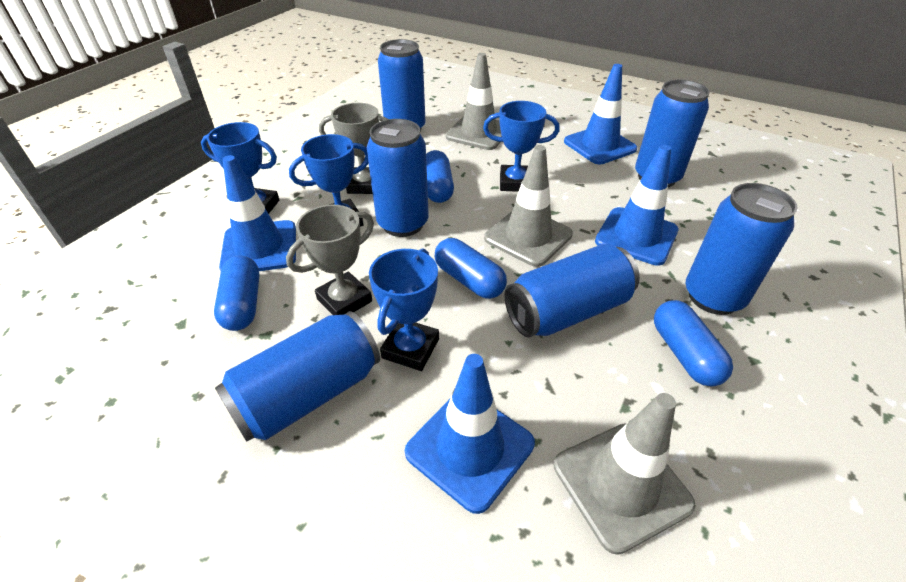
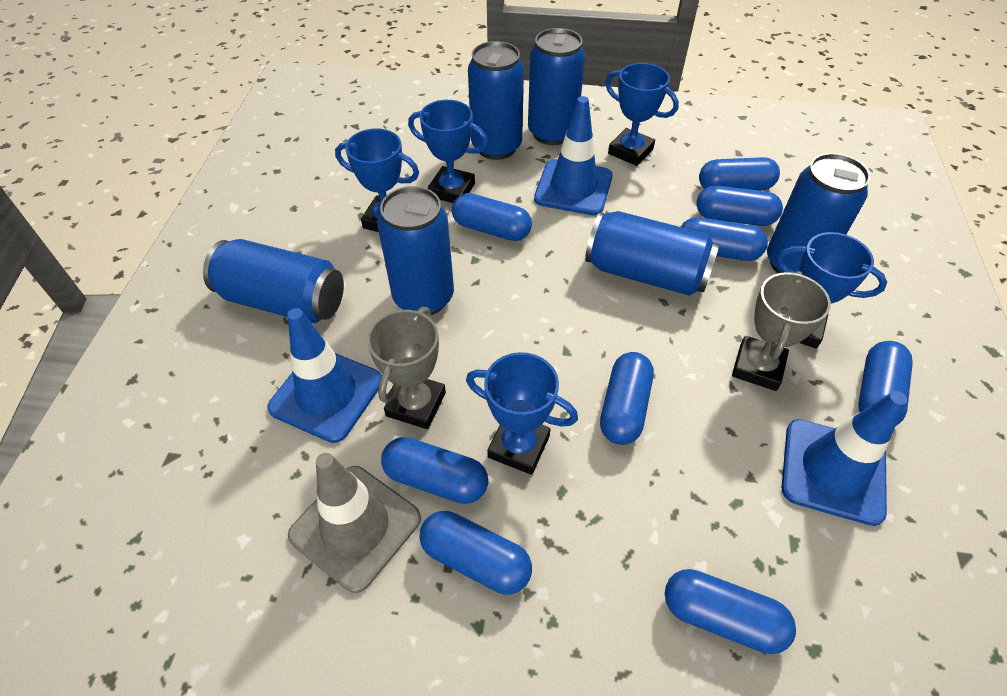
blue capsule: [214,256,260,331] [426,150,454,203] [435,238,507,299] [654,300,733,387] = 4 -> [381,437,488,504] [420,511,532,595] [452,193,532,241] [600,352,654,445] [665,569,796,654] [681,217,768,261] [696,185,783,226] [699,157,780,191] [858,341,913,426] = 9
blue traffic cone: [219,155,296,271] [405,354,535,514] [564,64,637,164] [595,145,679,266] = 4 -> [267,308,382,443] [534,96,613,216] [781,391,907,526] = 3
blue trophy: [201,122,279,214] [289,134,369,227] [369,248,439,371] [483,101,560,192] = 4 -> [335,128,419,232] [408,100,488,203] [466,352,578,475] [605,63,679,166] [777,232,887,349] = 5
grey traffic cone: [446,53,502,150] [484,145,573,267] [554,393,696,555] = 3 -> [288,453,421,593] = 1

